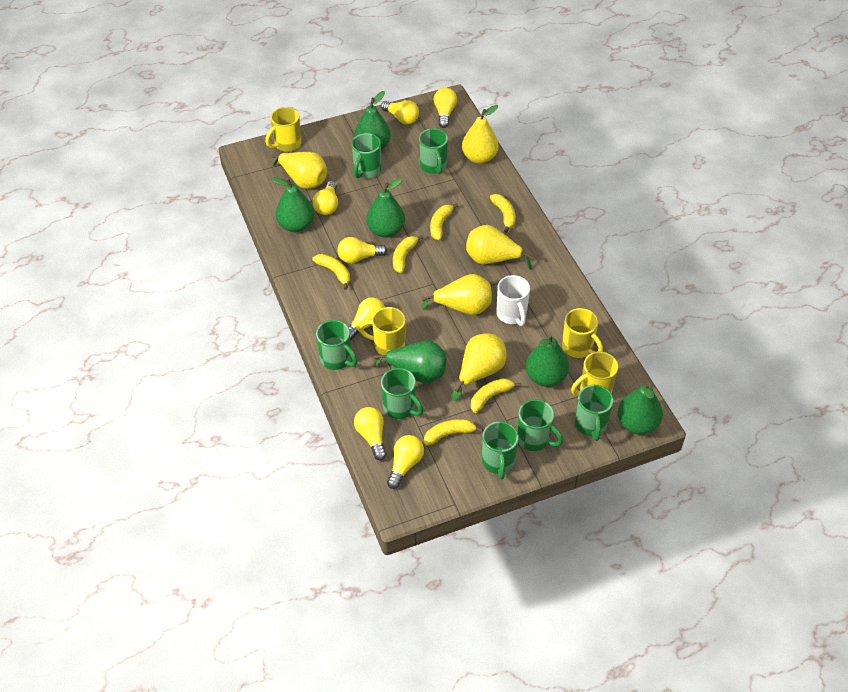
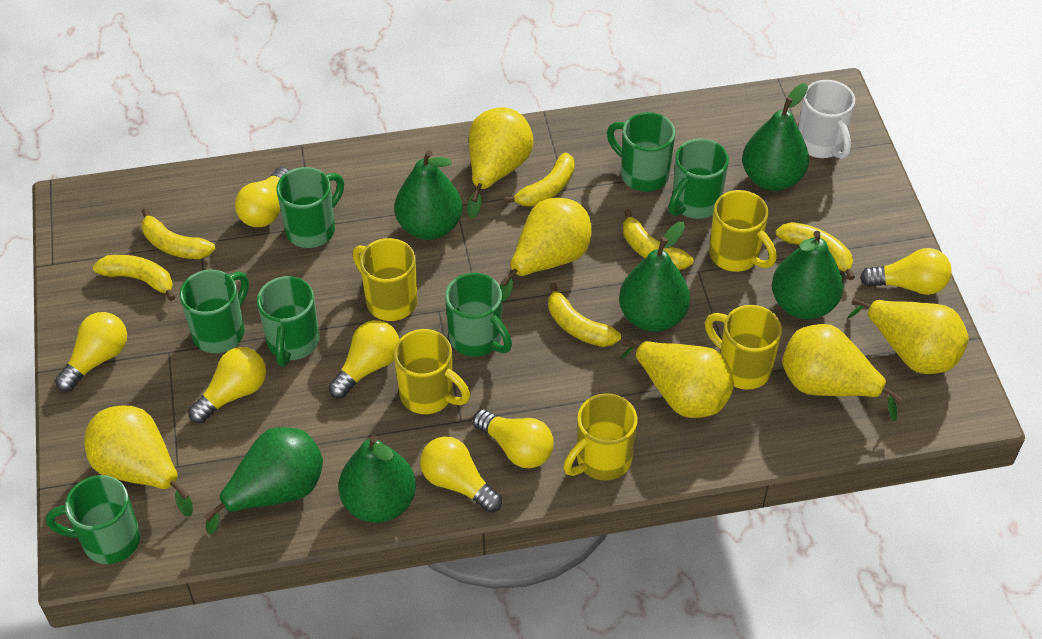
yellow mug: [265,107,301,152] [359,307,406,355] [562,308,603,358] [571,351,618,396] = 4 -> [352,238,417,321] [394,329,470,414] [563,393,638,481] [705,305,782,390] [709,190,777,272] = 5
yellow pear: [272,152,327,189] [421,274,492,315] [452,333,506,401] [462,105,499,164] [466,225,533,270] = 5 -> [84,406,193,516] [467,107,533,219] [500,198,592,301] [621,339,734,418] [782,324,903,421] [848,299,969,374] = 6

